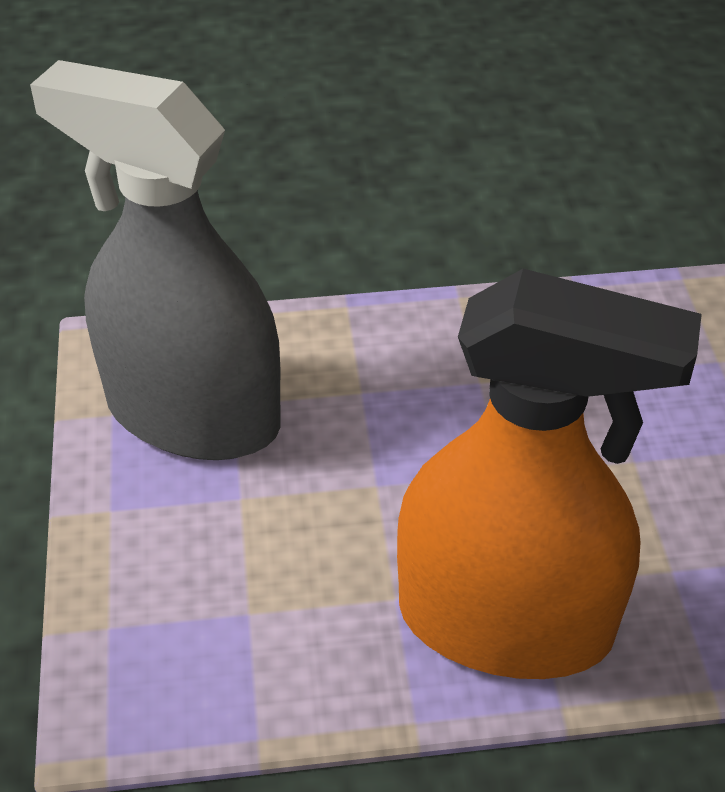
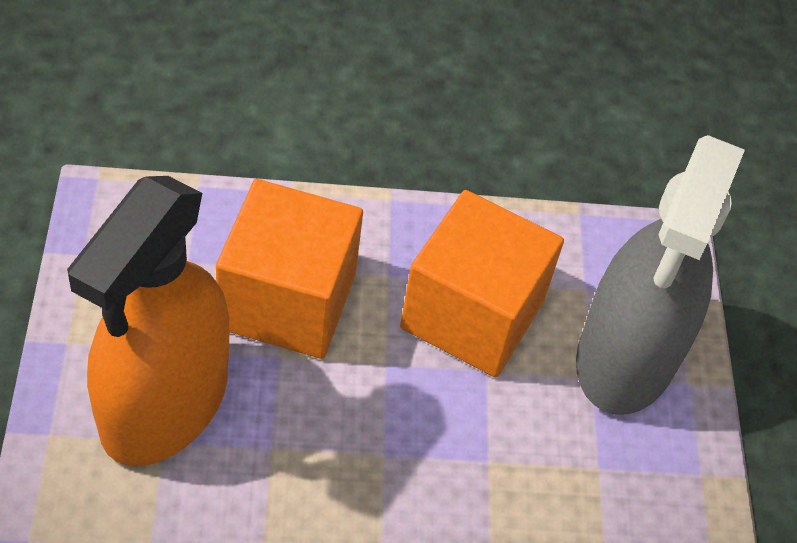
orange cube: none = 0 -> [216,179,363,359] [400,190,564,377] = 2

